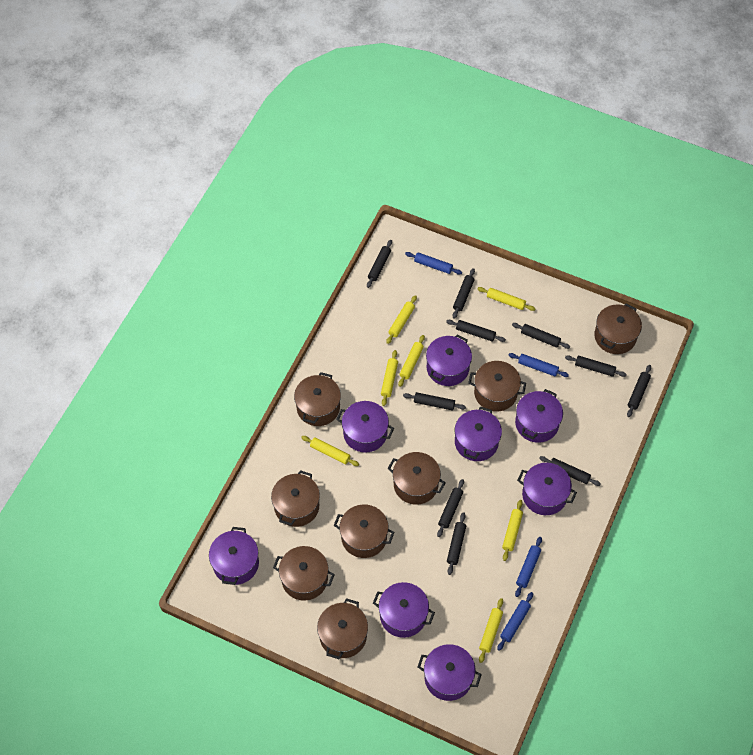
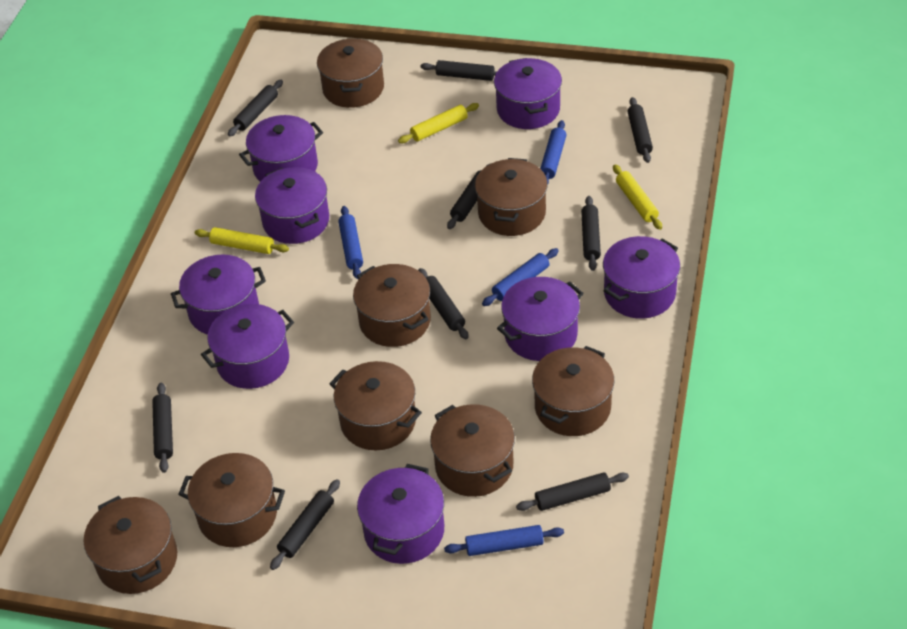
black rolling pin: [367,240,392,288] [403,392,466,411] [437,479,464,537] [446,320,506,342] [447,512,466,575] [453,268,475,319] [512,323,571,349] [539,456,601,486] [565,355,627,377] [627,365,651,417] = 10 -> [152,383,173,473] [228,80,283,137] [270,479,340,570] [418,268,469,339] [420,60,497,81] [447,163,491,229] [516,472,629,511] [581,196,601,271] [628,97,653,163] = 9
yellow rolling pin: [301,436,359,466] [381,350,398,406] [386,295,417,344] [398,335,425,387] [478,287,536,311] [479,598,503,663] [502,500,523,561] = 7 -> [195,227,289,254] [398,103,479,143] [613,164,662,230] = 3

